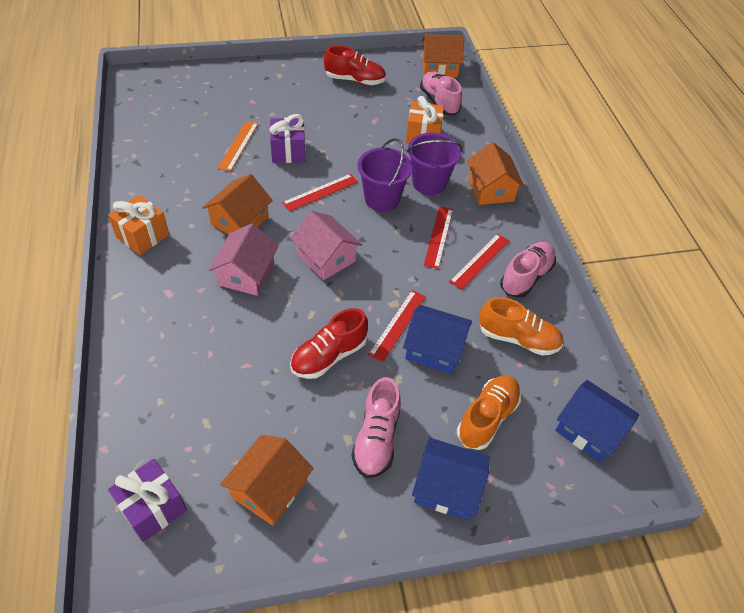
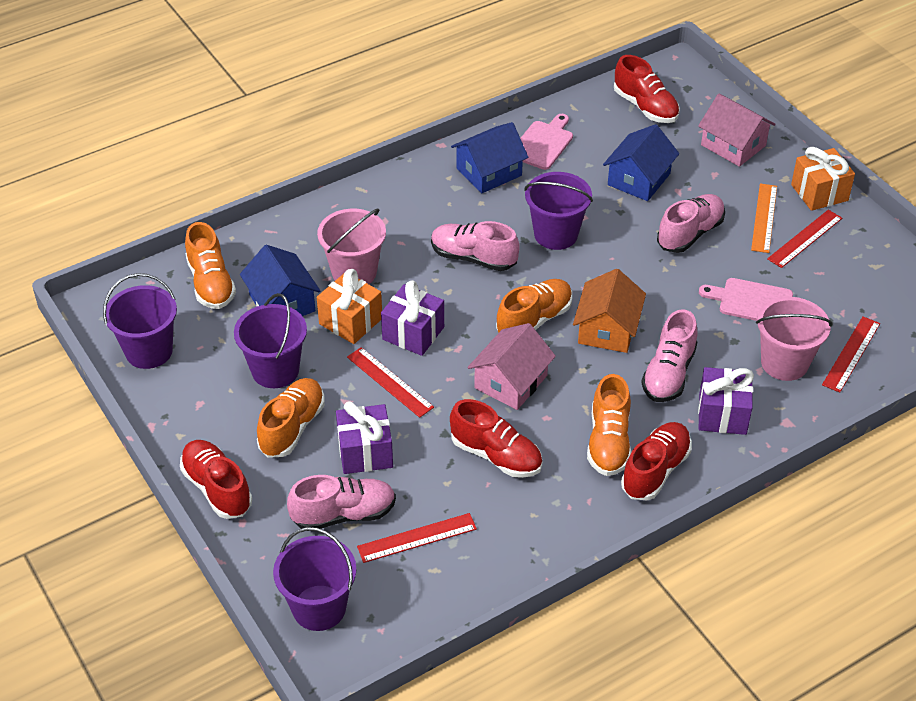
orange house: [202,174,273,234] [220,435,314,526] [422,34,464,78] [467,142,524,205] = 4 -> [573,269,646,353] = 1
orange shoe: [457,375,521,450] [479,297,563,356] = 2 -> [185,222,236,309] [257,378,325,458] [496,279,572,333] [587,374,632,476] = 4
pink bucket: none = 0 -> [317,208,386,284] [756,297,832,381] = 2
pink cutting board: none = 0 -> [520,114,573,170] [699,278,793,321] = 2
pink shoe: [352,377,401,478] [420,71,462,115] [500,242,556,298] = 3 -> [287,475,396,529] [431,221,520,271] [641,309,698,402] [657,194,725,253] = 4
purple bucket: [358,138,413,212] [407,133,463,195] = 2 -> [103,273,177,369] [234,293,307,388] [273,527,356,631] [524,172,593,250] = 4
purple gift: [108,459,187,542] [270,114,305,163] = 2 -> [336,401,393,474] [381,280,444,356] [698,367,754,435] = 3
red shoe: [290,308,368,379] [324,46,386,85] = 2 -> [180,440,252,519] [450,399,542,478] [614,55,680,123] [621,422,692,500] = 4

